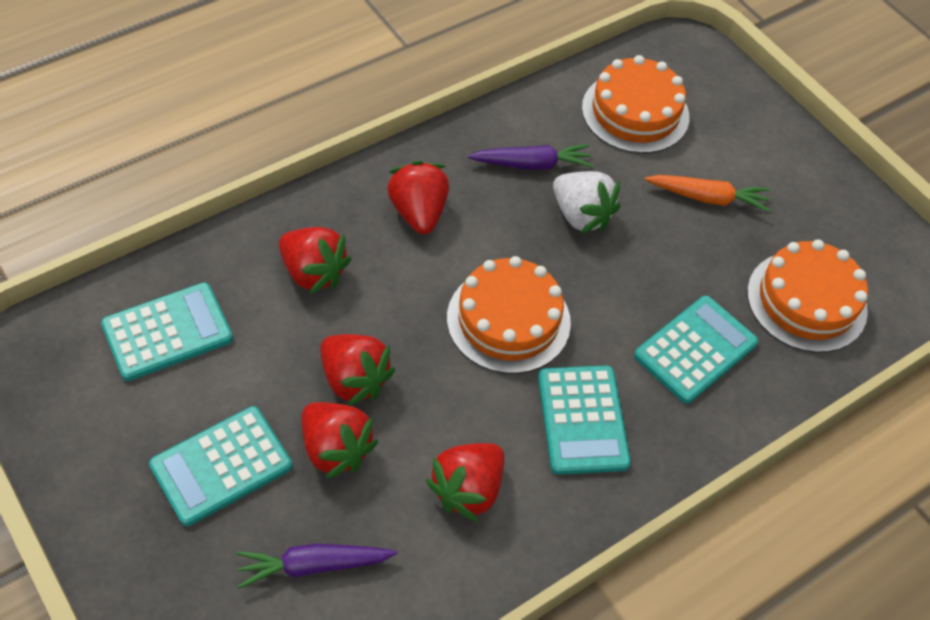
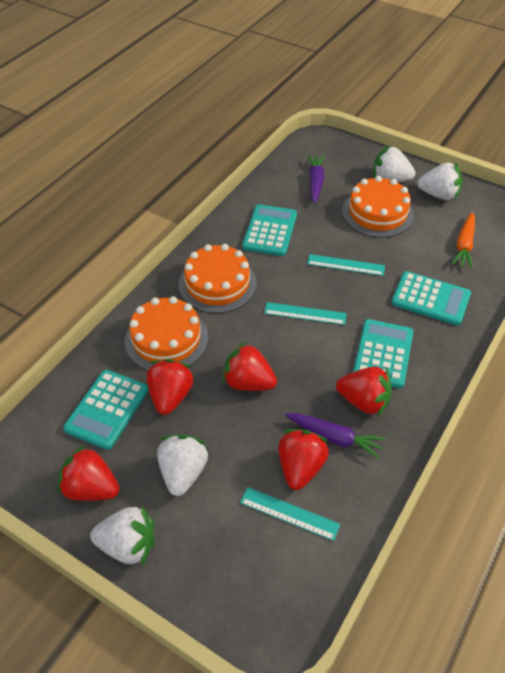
turquoise ruler: none = 0 -> [240,487,340,541] [264,302,347,325] [307,254,385,276] = 3
white strawberry: [553,171,620,234] = 1 -> [90,506,154,565] [157,435,208,496] [373,146,415,182] [417,163,462,200] = 4

